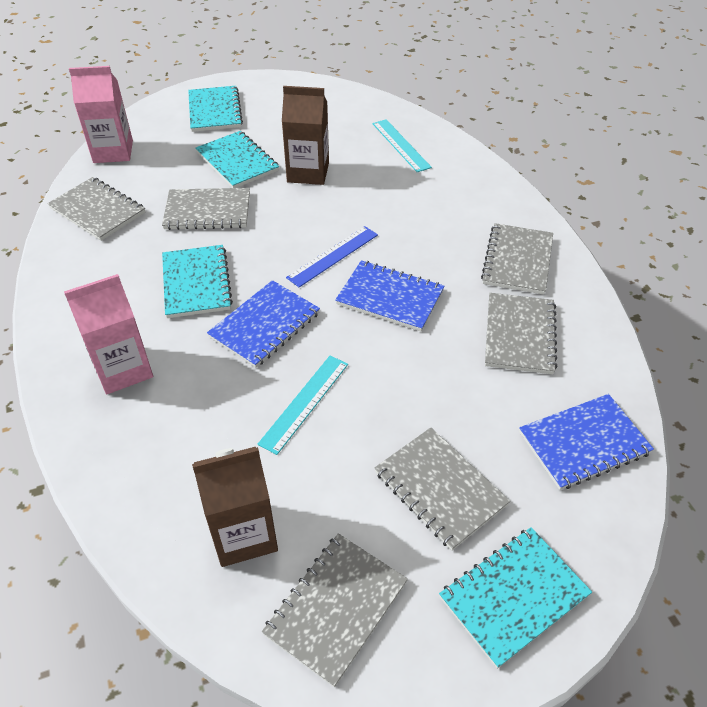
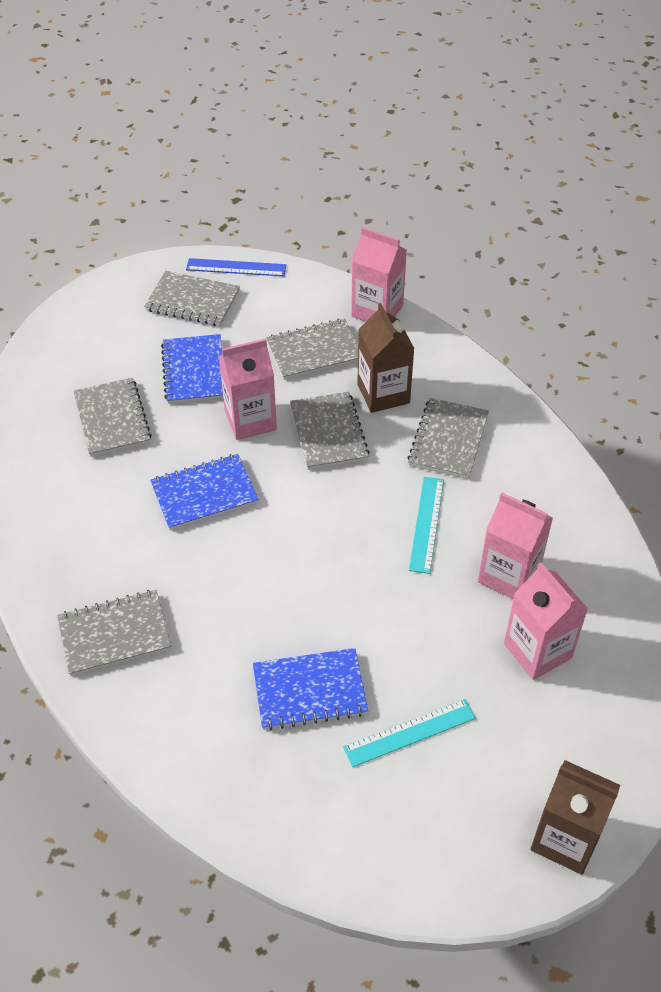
pink carton: [64,274,153,394] [69,66,133,163] = 2 -> [219,338,277,440] [351,227,407,322] [478,493,553,599] [504,563,588,680] = 4
turquoise notebook: [162,245,233,318] [188,86,243,132] [195,131,279,188] [439,527,592,669] = 4 -> none = 0

